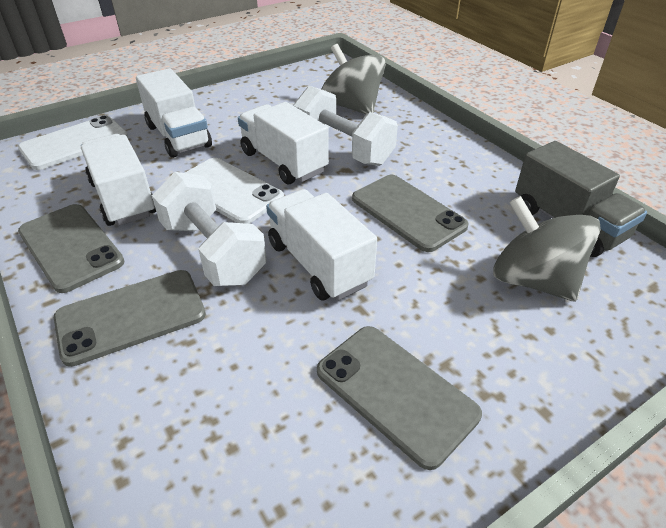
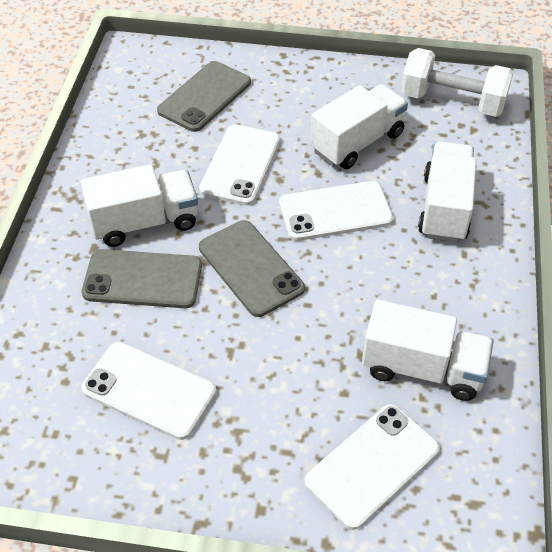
grey phone: [18,204,125,293] [54,270,206,367] [317,326,482,470] [352,175,469,252] = 4 -> [82,249,202,308] [157,61,251,132] [199,220,305,317] = 3
grey spinning top: [322,44,385,114] [493,196,601,301] = 2 -> none = 0
grey truck: [515,141,647,257] = 1 -> none = 0
white dumbbell: [152,172,267,286] [293,86,398,166] = 2 -> [401,48,513,117] = 1
white phone: [18,115,128,170] [185,158,284,224] = 2 -> [81,342,216,440] [199,124,280,205] [279,181,393,241] [304,404,440,530] = 4

